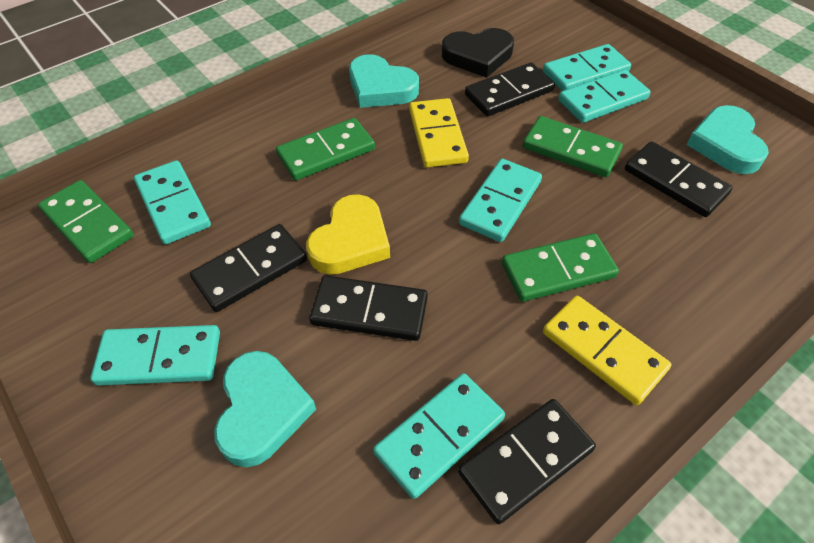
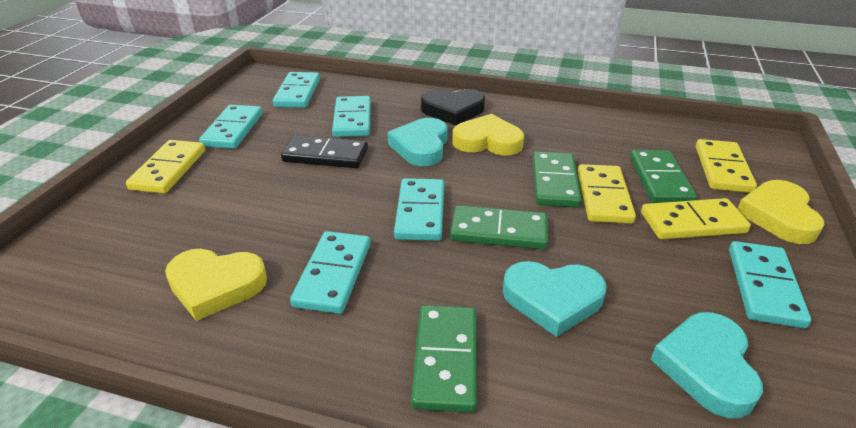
black domino: [190,224,307,312] [309,275,428,341] [458,399,596,524] [465,63,555,116] [625,141,733,217] = 5 -> [281,135,368,168] = 1
yellow domino: [409,98,469,168] [543,296,671,405] = 2 -> [126,140,205,194] [578,164,636,224] [641,198,751,239] [696,139,757,193] = 4
yellow heart: [306,194,390,275] = 1 -> [165,249,267,321] [452,114,524,156] [737,180,825,244] = 3

